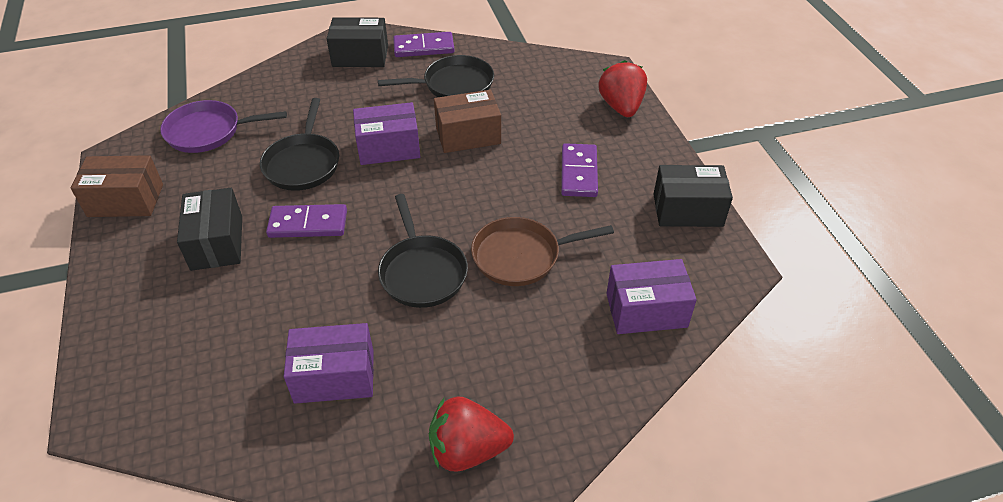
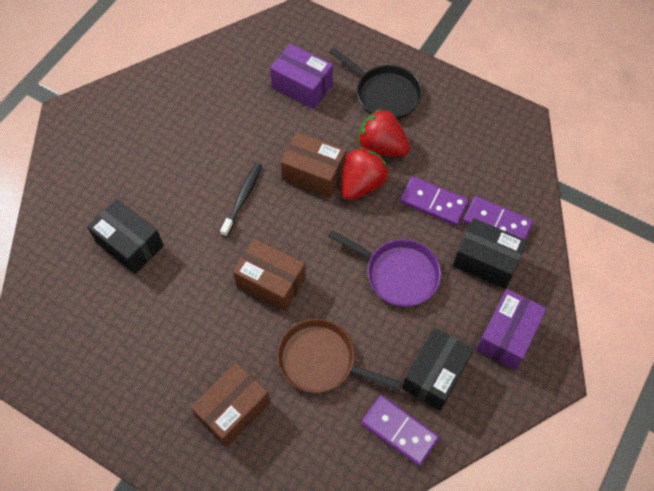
black pan: [260,98,339,191] [378,55,494,97] [378,194,468,308] = 3 -> [329,48,422,119] = 1
black toothbrush: none = 0 -> [220,163,262,237] = 1
brown box: [71,155,163,217] [434,90,501,153] = 2 -> [191,362,271,447] [233,239,306,311] [280,132,346,198] = 3
purple box: [284,323,374,404] [353,102,420,165] [606,259,697,334] = 3 -> [270,43,333,109] [476,289,547,370] = 2

